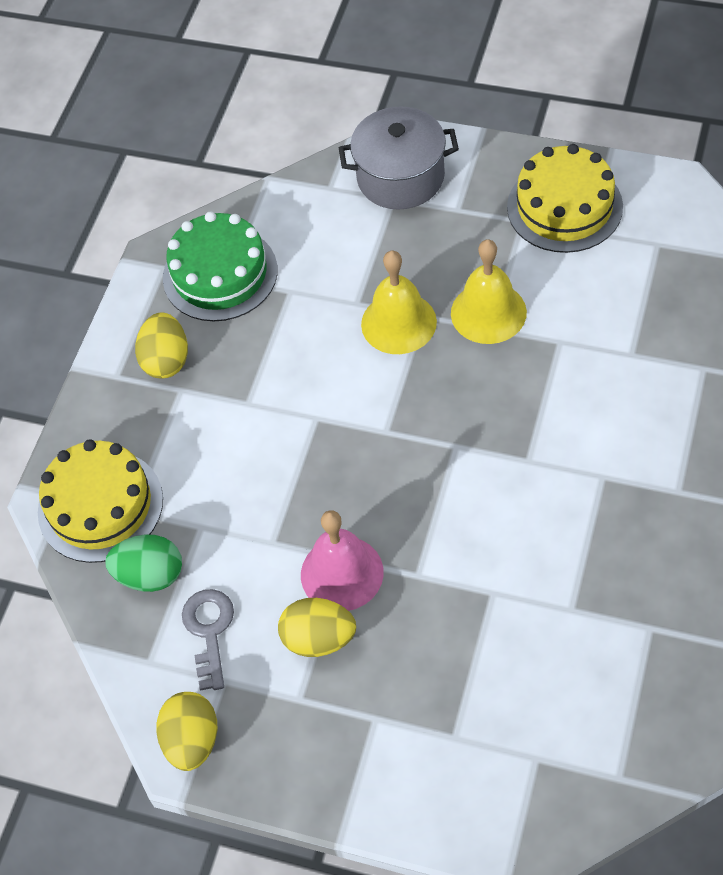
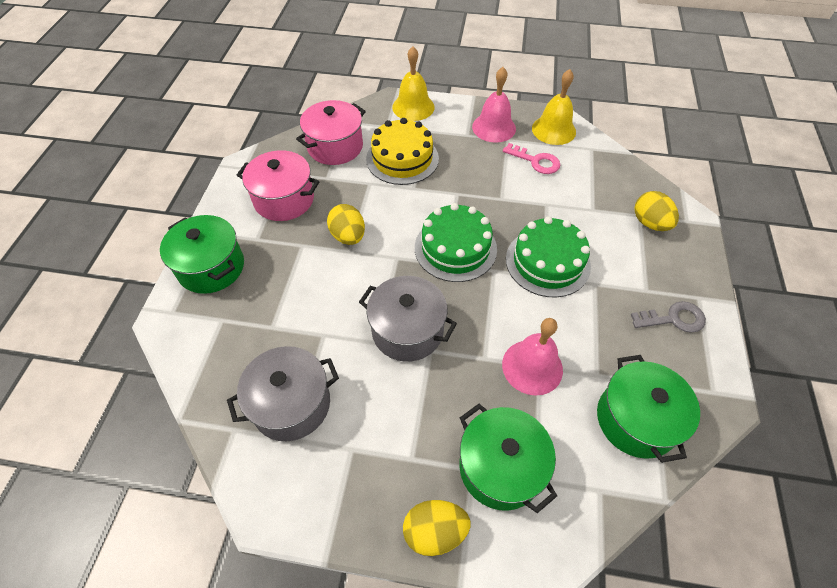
green cake: [163,211,278,321] = 1 -> [415,203,497,282] [506,216,591,297] = 2
green egg: [105,534,182,592] = 1 -> none = 0
green pot: none = 0 -> [160,215,244,294] [459,404,557,513] [597,355,700,463] = 3
grey pot: [339,107,459,210] = 1 -> [227,346,339,441] [359,276,457,362] = 2
pink bell: [301,510,384,611] = 1 -> [472,67,516,143] [502,318,563,396] = 2
pink key: none = 0 -> [503,143,560,174] = 1
pink pot: none = 0 -> [237,150,320,221] [296,100,366,165] = 2
yellow cake: [38,439,163,563] [507,144,623,253] = 2 -> [366,118,439,185] = 1

